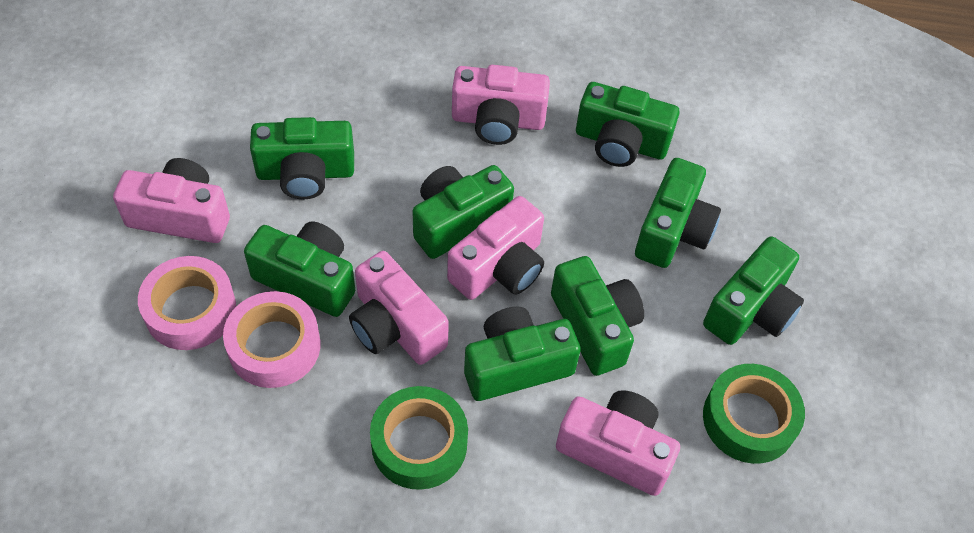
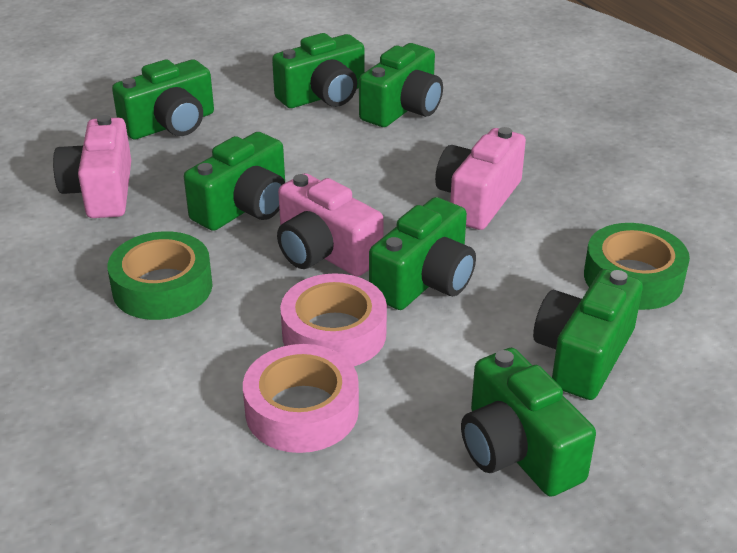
green camera: [244,221,355,317] [250,117,354,199] [412,165,514,259] [464,307,581,401] [551,256,644,376] [576,82,680,167] [635,158,721,268] [703,236,804,345] = 8 -> [112,60,214,139] [184,132,285,231] [272,33,365,108] [359,43,443,127] [369,197,476,310] [461,348,596,497] [533,269,643,400] = 7
pink camera: [113,158,230,243] [349,251,449,365] [447,196,544,300] [452,65,550,145] [556,390,680,496] = 5 -> [53,115,131,218] [277,173,384,276] [435,127,526,230] = 3

